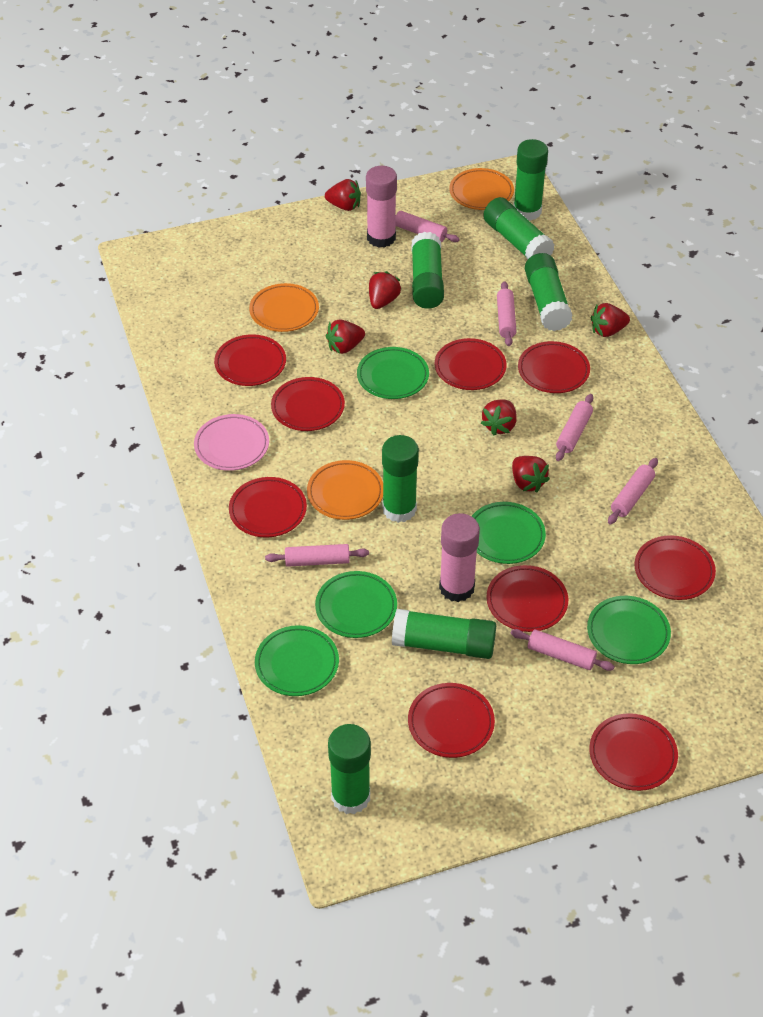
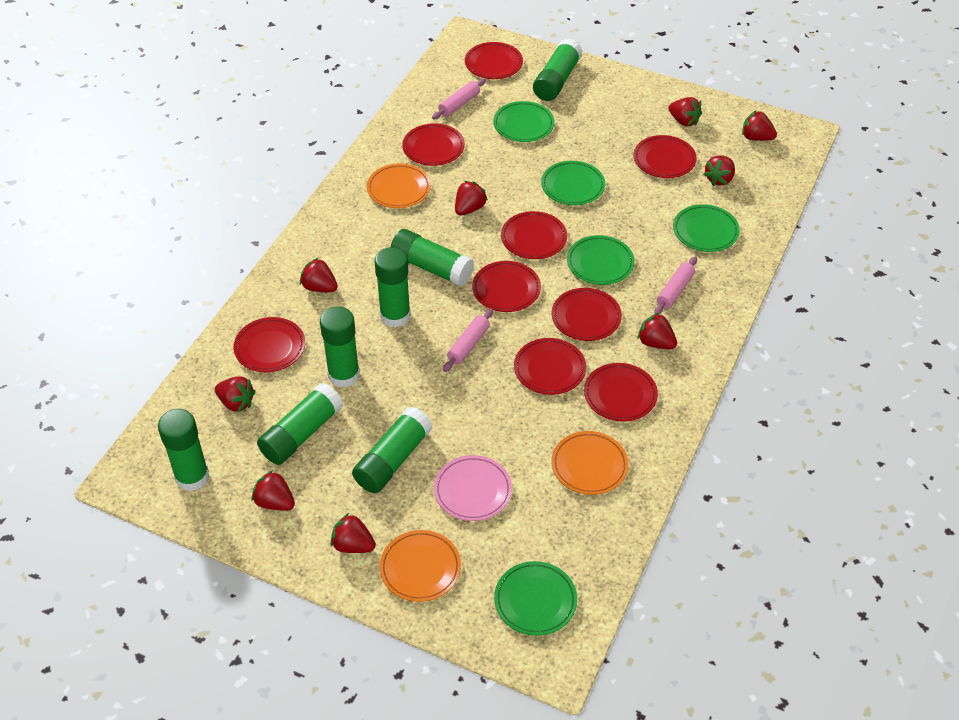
pink glue stick: [366,166,397,248] [439,513,480,602] = 2 -> none = 0
pink rolling pin: [265,544,369,567] [395,211,460,242] [497,281,517,346] [511,629,615,671] [556,394,593,461] [608,458,658,524] = 6 -> [432,79,486,119] [443,309,493,372] [654,257,697,315] = 3
red strawberry: [325,179,361,211] [326,320,365,354] [369,271,402,309] [481,399,517,435] [512,456,550,492] [591,303,630,337] = 6 -> [215,377,255,412] [252,470,295,511] [300,258,338,292] [330,513,376,553] [455,181,488,215] [638,313,677,350] [668,97,702,127] [703,155,735,186] [742,110,777,141] = 9

